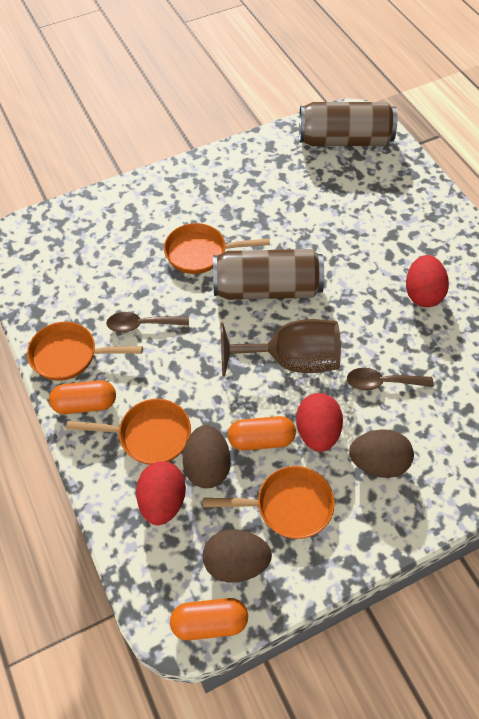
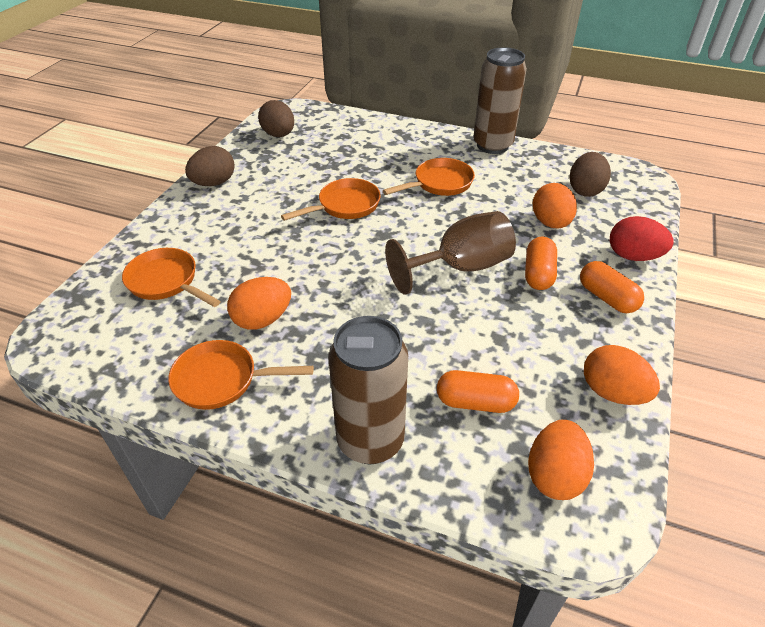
brown spoon: [106,312,189,332] [347,368,434,390] = 2 -> none = 0
orange egg: none = 0 -> [227,277,291,330] [528,420,594,500] [533,183,577,228] [584,345,660,405] = 4
red egg: [136,461,186,525] [296,393,343,452] [406,255,449,307] = 3 -> [610,216,673,261] = 1

